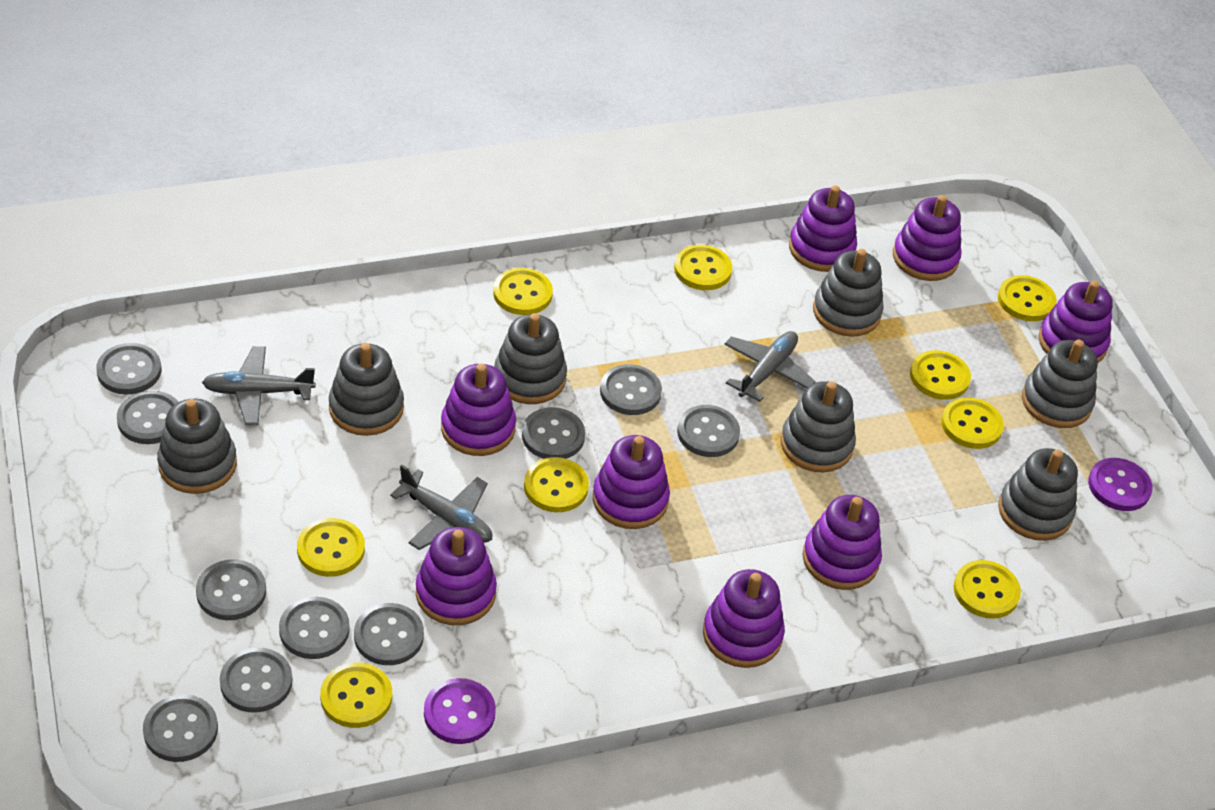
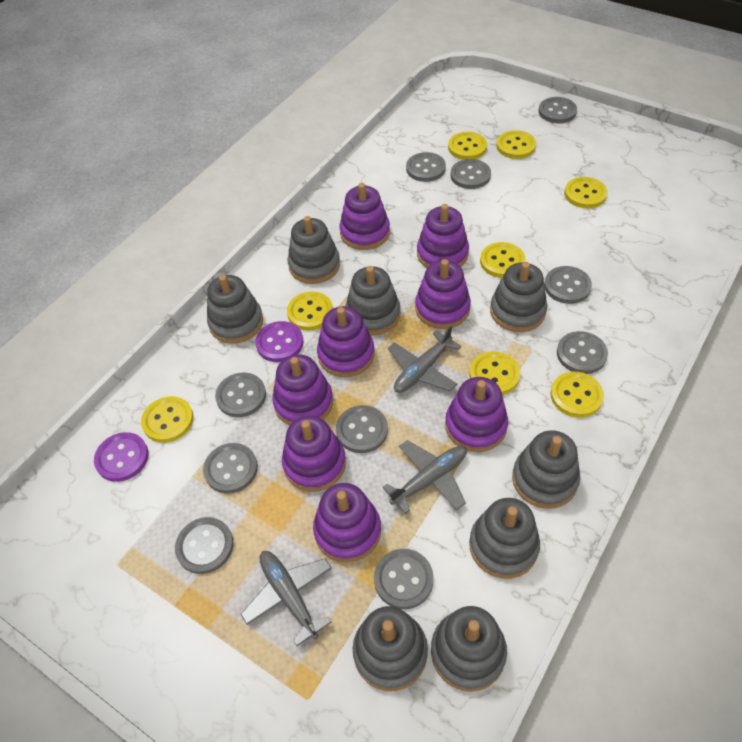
grey stacking toy: [157,399,237,494] [329,343,404,436] [494,313,567,404] [781,381,856,473] [813,249,884,337] [998,448,1078,541] [1022,340,1098,428] = 7 -> [207,275,263,344] [287,216,340,284] [345,266,400,336] [353,606,428,691] [431,606,507,692] [469,498,540,579] [490,262,547,332] [512,430,580,509] = 8
yellow button: [297,518,365,577] [320,662,392,728] [493,268,553,315] [524,457,589,512] [674,245,732,290] [910,350,971,400] [941,398,1004,449] [953,560,1021,619] [998,275,1057,321] = 9 -> [141,396,194,443] [287,292,333,331] [448,132,487,160] [470,351,520,395] [480,242,525,278] [497,130,536,159] [550,372,604,418] [564,177,608,208] = 8

